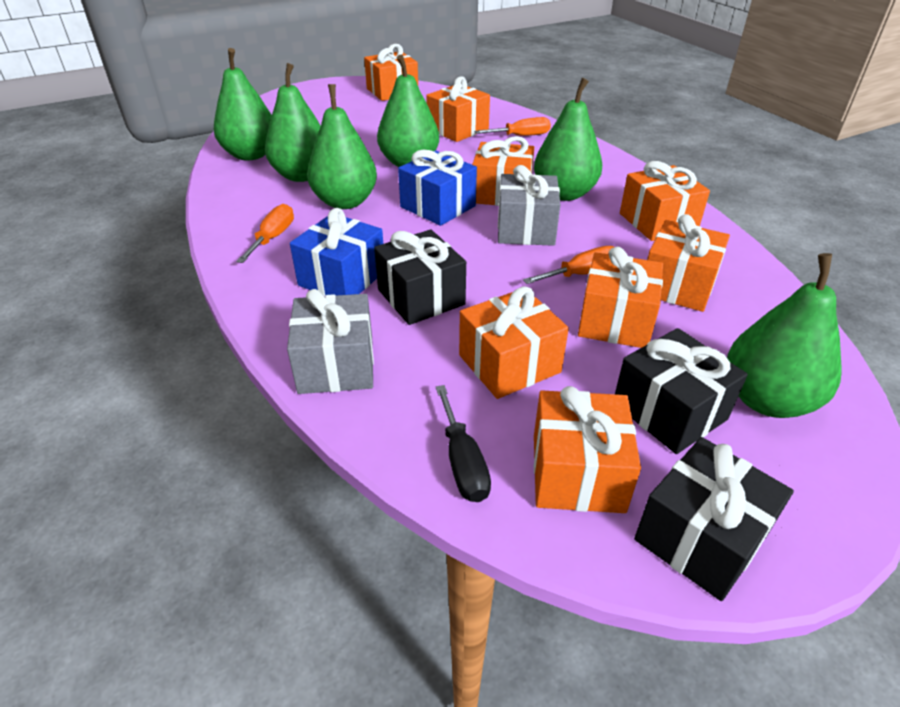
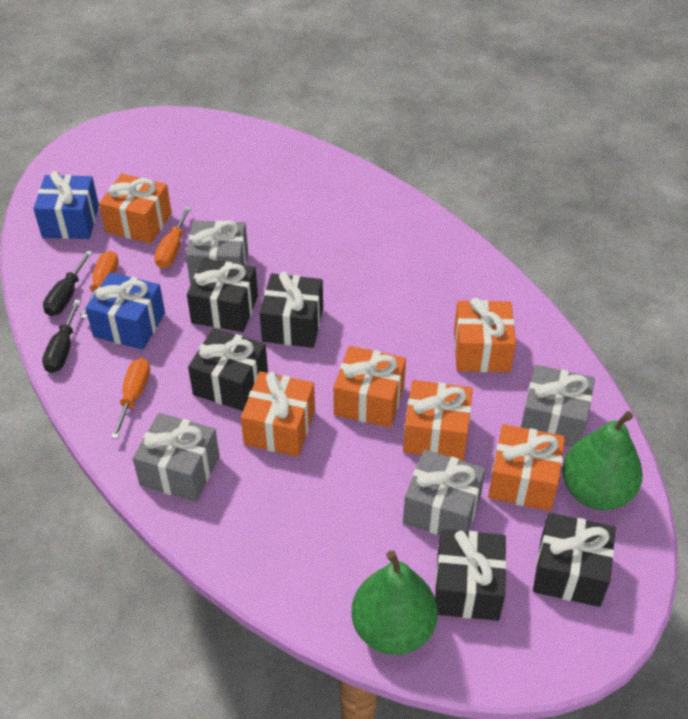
black gift: [374,229,466,325] [615,328,748,454] [634,437,794,601] = 3 -> [187,258,258,332] [188,328,268,411] [260,271,323,348] [435,529,506,621] [533,513,616,607] = 5
black screwdriver: [436,385,491,502] = 1 -> [42,299,81,373] [43,250,93,316] = 2
green pear: [214,48,272,161] [265,63,321,182] [307,84,377,209] [377,55,439,167] [534,78,602,201] [727,253,842,418] = 6 -> [352,550,438,655] [562,411,643,510] = 2
grey gift: [287,289,374,394] [498,165,560,246] = 2 -> [133,413,220,502] [186,220,248,284] [403,449,486,535] [521,365,595,447] = 4
orange gift: [364,44,418,101] [426,77,490,142] [459,286,569,399] [472,136,534,206] [534,386,641,513] [578,247,663,348] [620,161,710,241] [647,214,730,312] = 8 -> [99,174,172,244] [241,371,315,457] [334,346,406,428] [403,380,473,461] [454,298,516,372] [488,424,565,511] = 6

